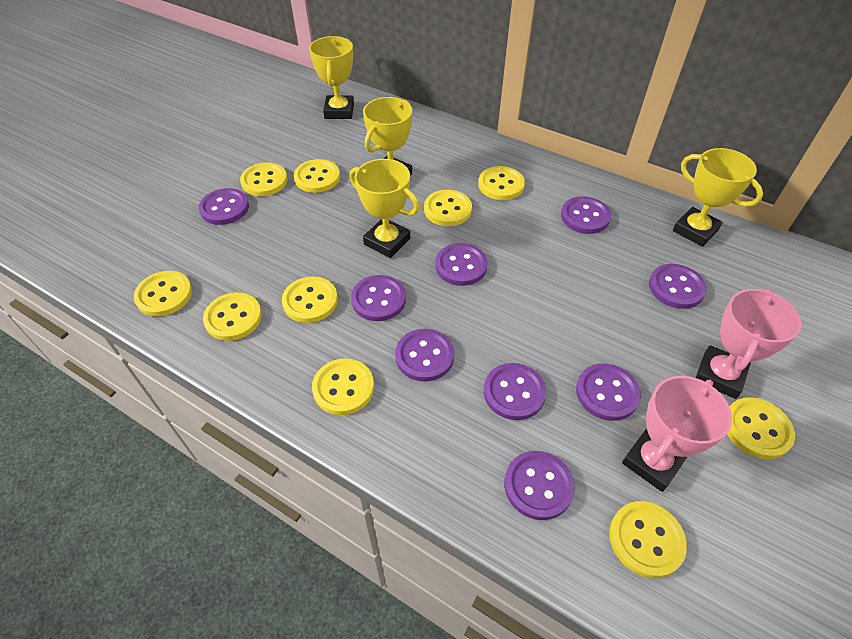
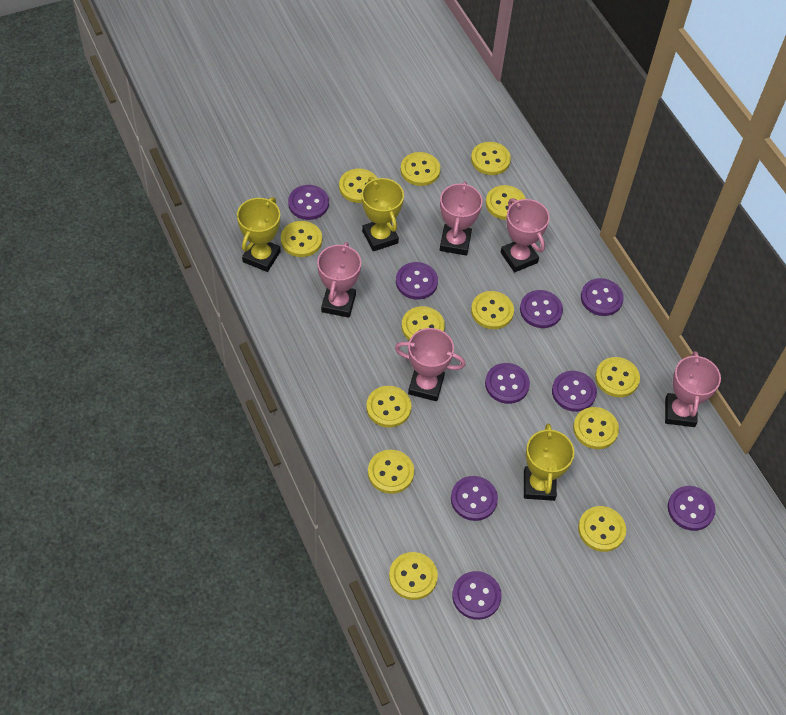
pink trophy: [622,376,732,492] [696,289,801,399] = 2 -> [317,242,361,318] [395,328,466,401] [440,181,483,256] [501,198,550,272] [665,351,721,427] = 5
yellow button: [134,271,192,316] [203,292,262,341] [240,163,288,196] [282,276,338,323] [294,159,340,193] [312,358,374,415] [424,190,472,226] [478,166,525,200] [609,501,687,578] [727,397,795,459] = 10 -> [281,221,322,257] [339,169,378,203] [366,386,412,428] [368,450,414,494] [389,552,438,600] [400,152,440,186] [402,306,445,341] [471,142,511,175] [471,291,514,329] [486,185,526,220] [573,407,619,449] [578,506,626,552] [595,357,640,397] = 13
yellow trophy: [309,36,354,119] [349,159,420,258] [363,97,412,175] [673,148,763,247] = 4 -> [237,197,280,272] [362,177,404,251] [524,424,575,501] = 3

